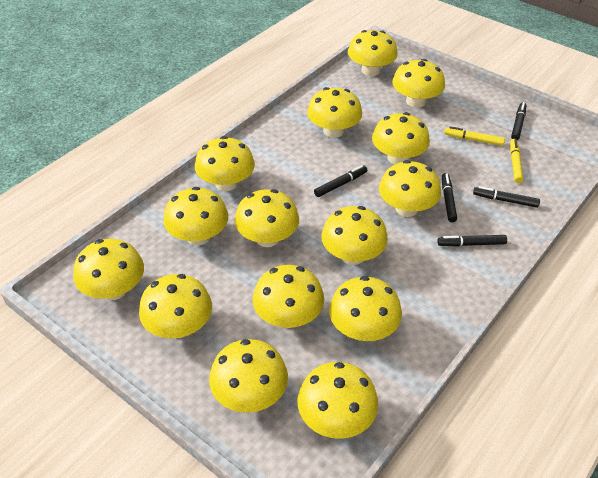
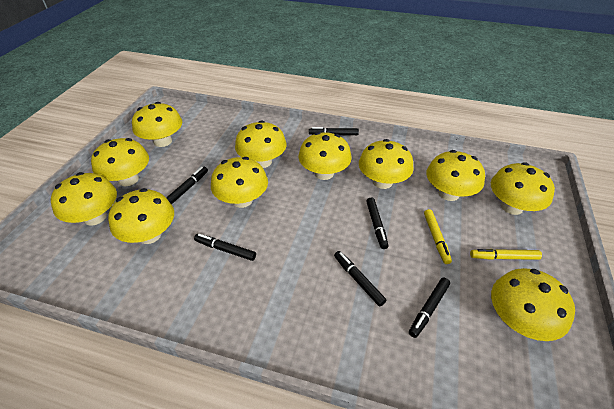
black marker: [314,165,367,197] [437,235,507,247] [442,173,457,222] [473,186,540,208] [511,102,527,140] = 5 -> [166,167,208,205] [194,234,256,261] [309,127,359,135] [334,251,387,306] [366,198,388,249] [409,278,450,338] = 6
yellow mushroom: [73,239,144,300] [139,274,212,338] [163,187,228,246] [195,136,255,191] [209,339,288,413] [234,189,299,247] [253,265,324,328] [297,362,378,439] [307,87,362,138] [321,206,388,265] [329,276,402,341] [348,30,398,76] [372,112,430,164] [379,160,441,217] [392,59,445,108] = 15 -> [51,172,117,226] [91,138,149,186] [108,188,174,244] [132,102,182,147] [211,157,268,208] [235,120,286,168] [298,132,352,180] [359,139,414,189] [427,150,485,201] [491,162,555,215] [491,268,575,341] = 11

